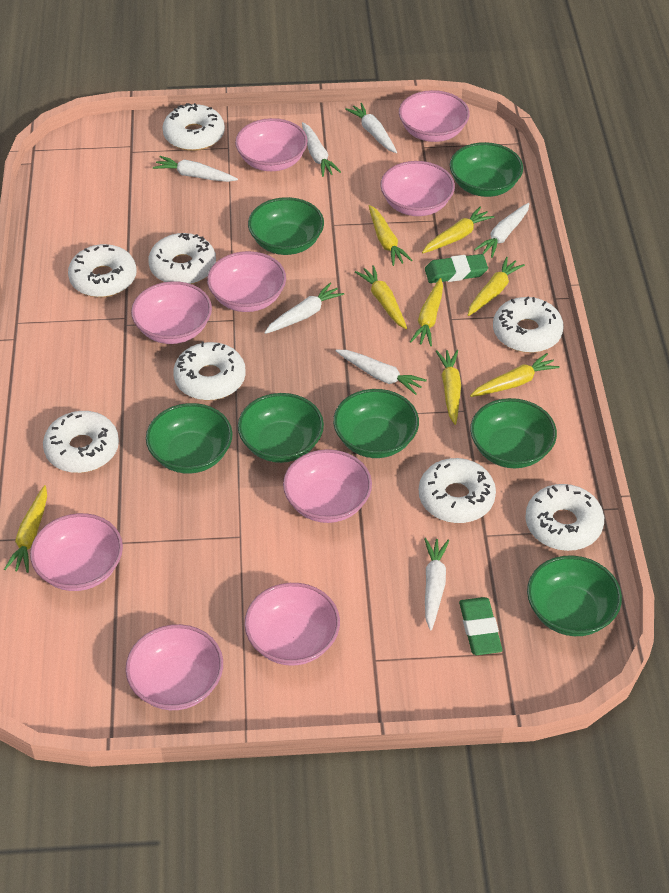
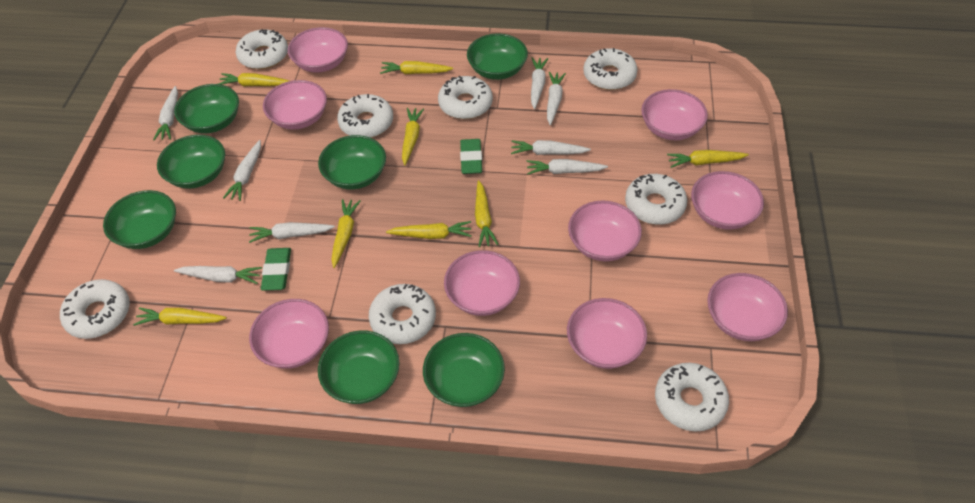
white carrot: [153,156,238,182] [264,283,344,334] [302,122,341,177] [336,350,427,395] [345,103,397,153] [424,538,449,631] [474,203,529,258] = 7 -> [153,86,178,140] [174,266,262,284] [223,140,261,201] [249,222,335,243] [511,140,591,155] [527,159,608,175] [531,57,548,109] [547,72,566,125] = 8

